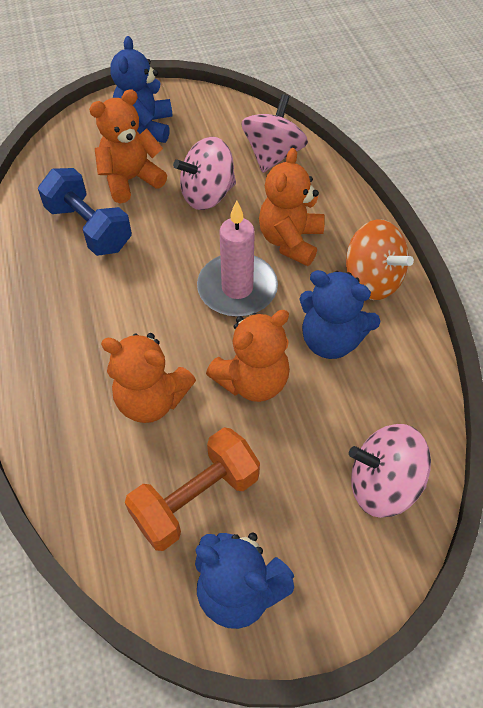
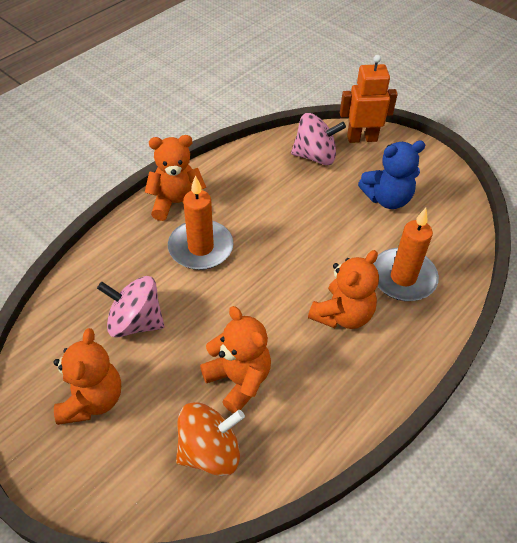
blue dumbbell: [38,168,132,256] = 1 -> none = 0
blue teddy bear: [110,36,172,143] [195,533,294,629] [299,270,380,359] = 3 -> [358,141,425,209] = 1
orange candle: none = 0 -> [168,176,233,270] [373,208,439,301] = 2
orange dumbbell: [125,428,260,551] = 1 -> none = 0
orange robot: none = 0 -> [340,55,398,143] = 1
pink candle: [197,200,278,317] = 1 -> none = 0
pink spinning top: [173,137,236,210] [241,94,308,173] [349,424,431,518] = 3 -> [97,276,164,338] [291,113,346,165] = 2

